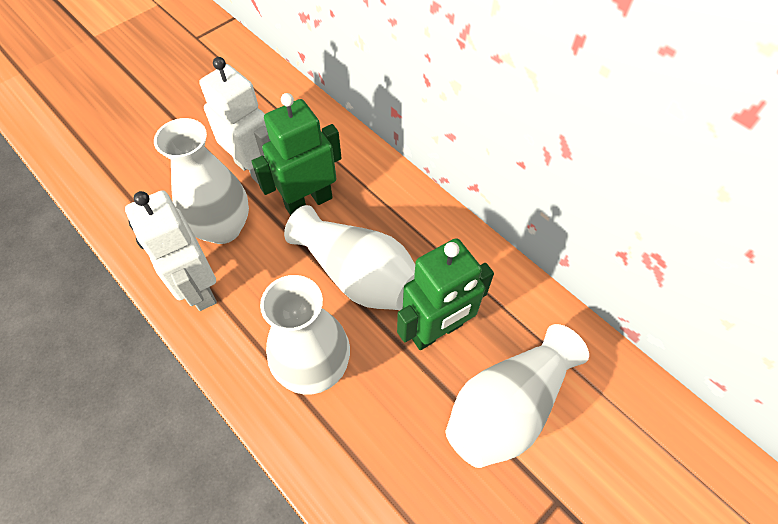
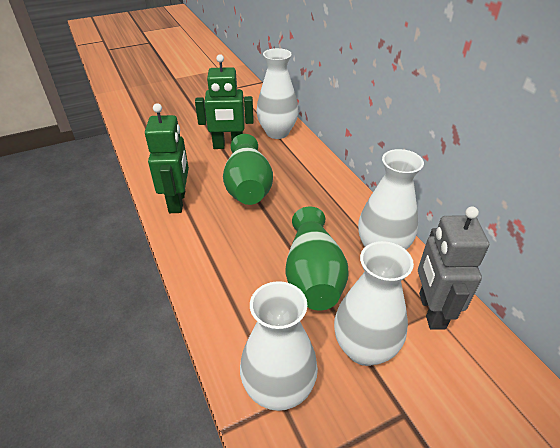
green vase: none = 0 -> [223,134,273,205] [286,206,348,311] = 2
grey robot: none = 0 -> [418,206,489,330] = 1
white robot: [125,190,217,311] [199,57,271,184] = 2 -> none = 0

